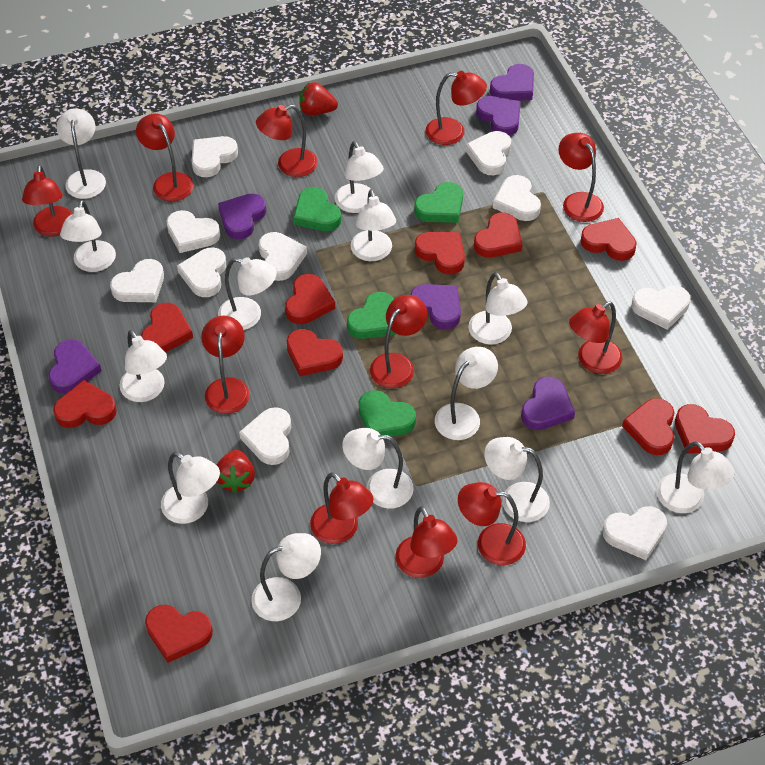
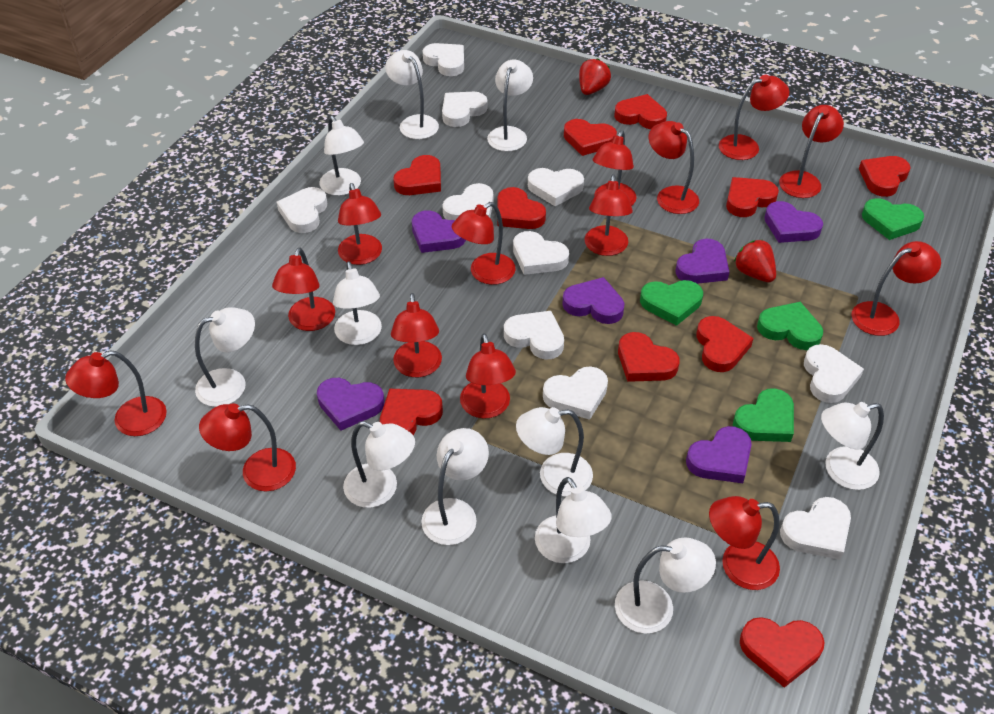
red lamp: [22,165,73,237] [136,113,194,201] [201,316,250,414] [256,105,318,177] [310,472,373,544] [370,295,427,388] [395,507,457,578] [426,71,487,145] [458,482,526,565] [559,133,604,222] [569,302,623,374] = 11 -> [65,351,167,436] [199,403,296,491] [272,248,335,331] [338,183,382,265] [391,293,442,377] [452,202,516,285] [460,333,516,419] [585,174,633,256] [593,130,636,206] [649,121,699,214] [709,496,780,590] [719,75,789,160] [779,105,844,198] [851,241,941,336] = 14
white lamp: [57,109,106,199] [60,200,116,272] [120,330,167,402] [161,452,220,524] [218,257,277,330] [251,533,321,621] [335,141,384,213] [342,428,414,509] [351,189,396,261] [435,347,498,440] [468,272,528,345] [484,437,550,522] [657,441,734,513] = 13 -> [195,307,255,407] [319,116,364,196] [333,261,382,345] [343,421,415,508] [385,50,439,139] [421,428,489,545] [487,59,533,151] [516,407,593,497] [535,477,612,563] [615,538,716,634] [821,402,884,490] = 11

